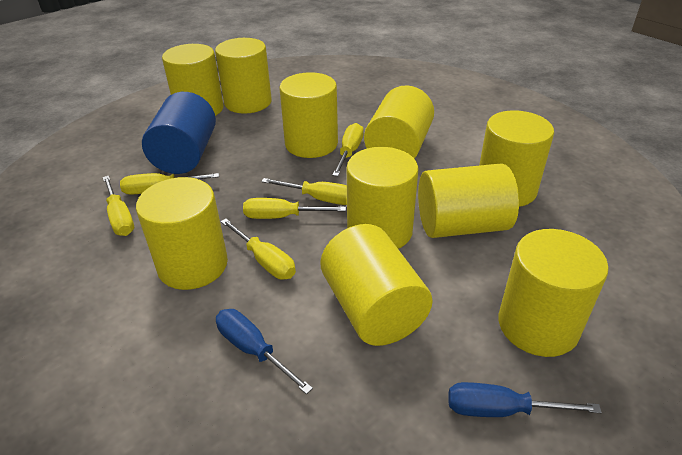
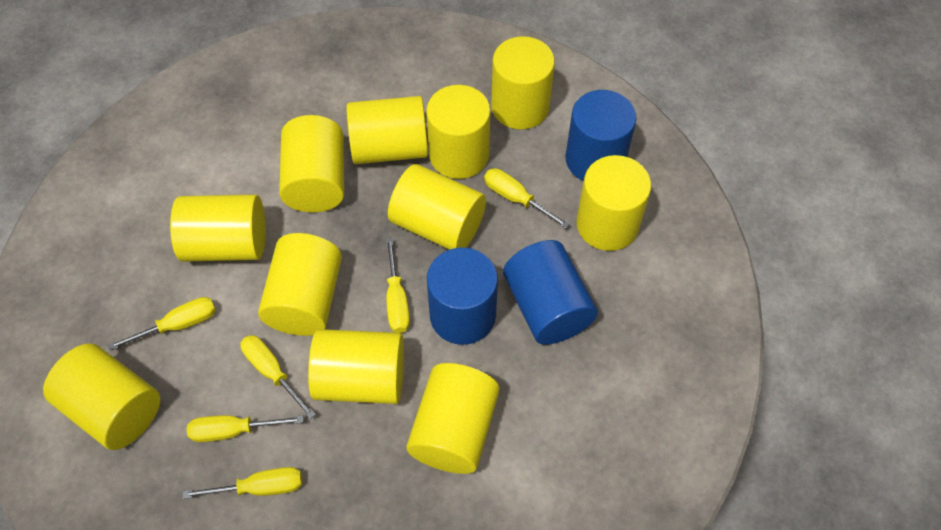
blue cylinder: [142,92,216,174] = 1 -> [427,247,498,345] [503,240,598,345] [566,90,637,181] = 3
blue screwdriver: [216,309,313,395] [448,382,602,417] = 2 -> none = 0
yellow cylinder: [136,177,228,290] [162,44,223,116] [215,38,272,114] [280,72,338,158] [320,224,433,346] [347,147,418,249] [364,85,434,159] [418,163,519,238] [479,110,554,207] [498,229,609,357] = 10 -> [43,344,161,450] [170,194,266,262] [258,233,342,336] [279,115,344,212] [308,329,404,404] [346,96,428,164] [388,164,486,250] [406,363,500,474] [426,85,491,179] [491,36,555,130] [576,155,651,251] = 11

